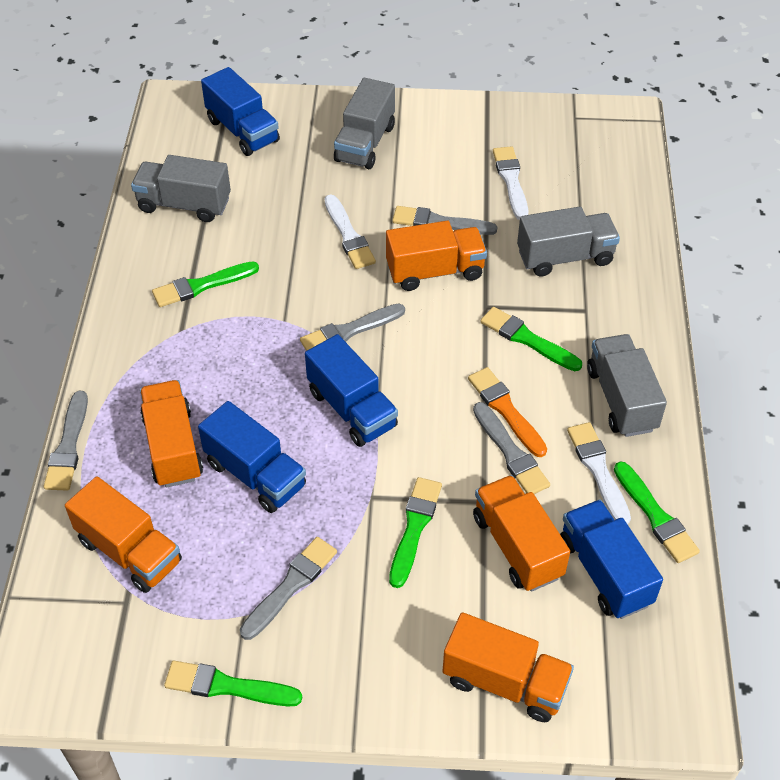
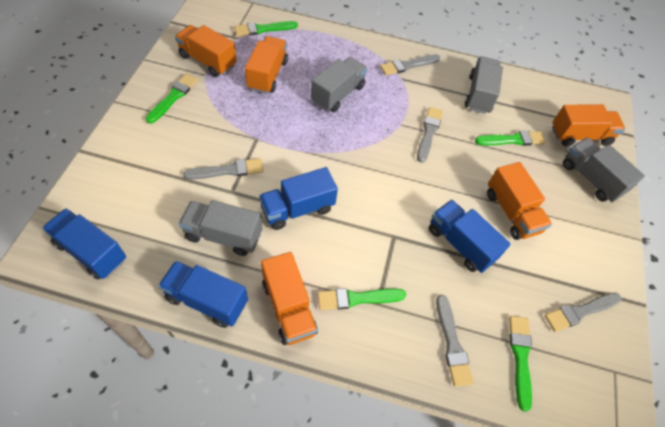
orange brush: [468,367,547,457] = 1 -> none = 0
white brush: [324,195,376,269] [493,146,528,220] [567,422,631,524] = 3 -> none = 0

